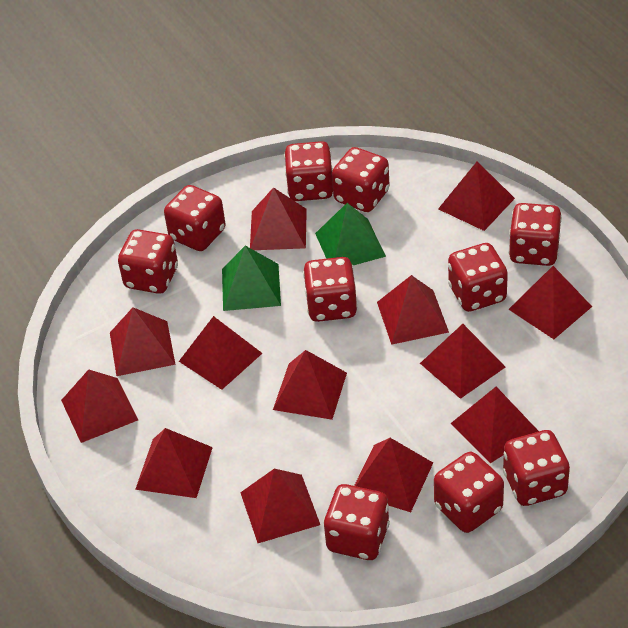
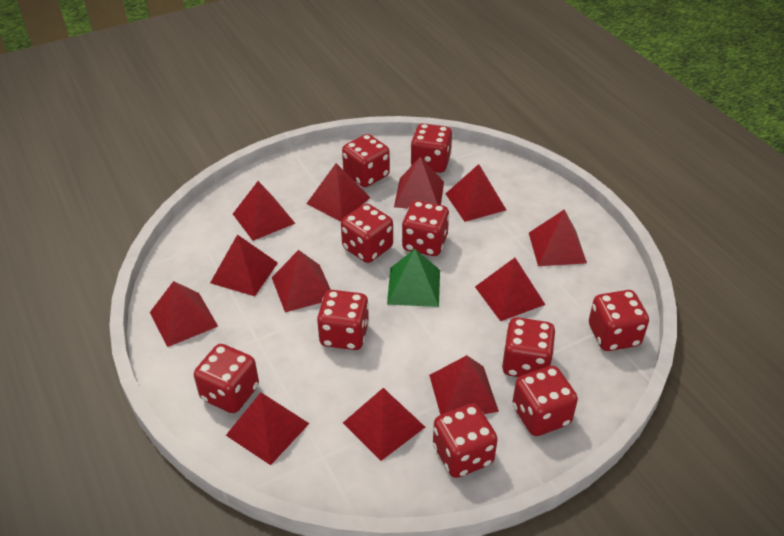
green pyramid: [222,246,281,311] [315,203,386,265] = 2 -> [387,249,440,307] = 1
red pyramid: [61,369,138,443] [110,307,176,376] [135,428,213,498] [179,316,262,390] [240,469,320,543] [250,187,307,250] [273,350,347,420] [354,438,433,512] [377,275,449,345] [420,324,505,399] [438,161,515,231] [451,387,539,463] [508,266,592,339] = 13 -> [150,281,218,347] [210,235,278,296] [226,392,310,465] [233,181,296,241] [272,250,331,313] [306,163,371,221] [343,388,425,461] [394,157,444,209] [429,355,499,415] [445,164,506,222] [475,258,546,321] [529,210,587,266] = 12

